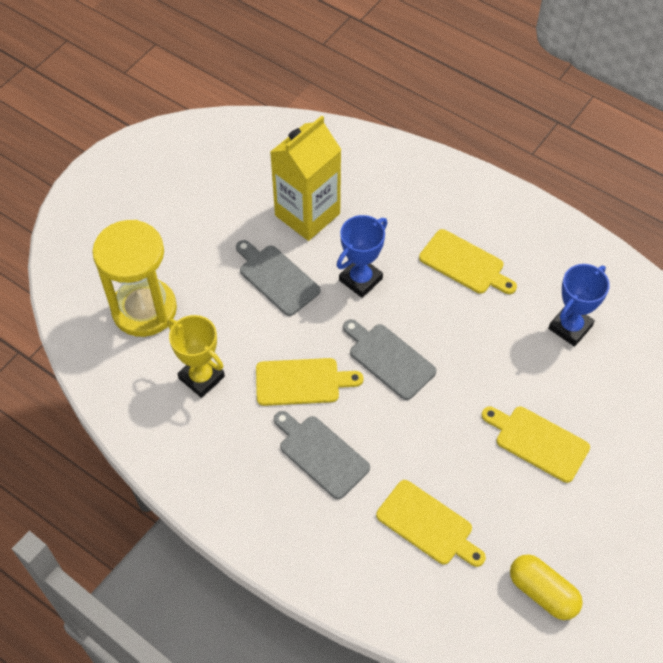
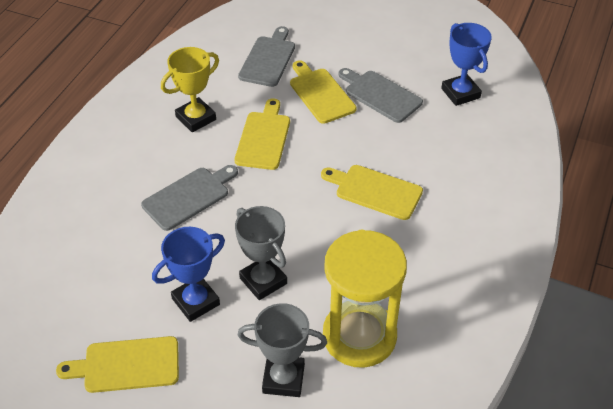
grey trophy: none = 0 -> [235,206,287,300] [238,303,327,397] = 2
yellow capsule: [510,554,583,620] = 1 -> none = 0
yellow carton: [270,116,341,241] = 1 -> none = 0

